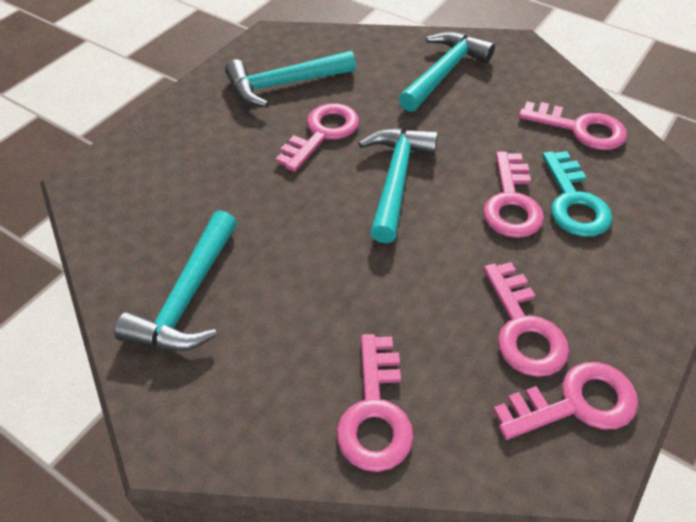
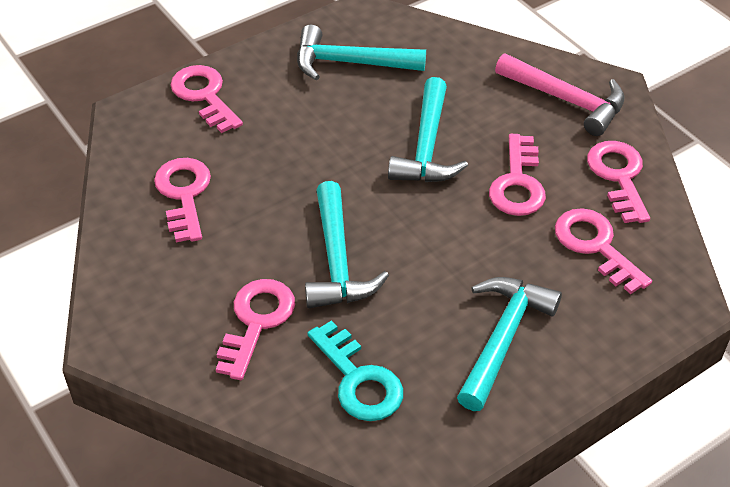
pink hammer: none = 0 -> [495,53,625,136] = 1

